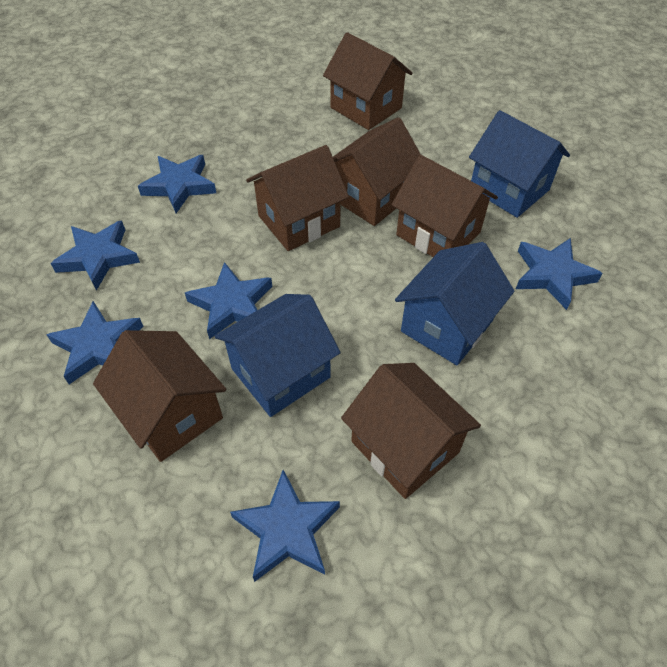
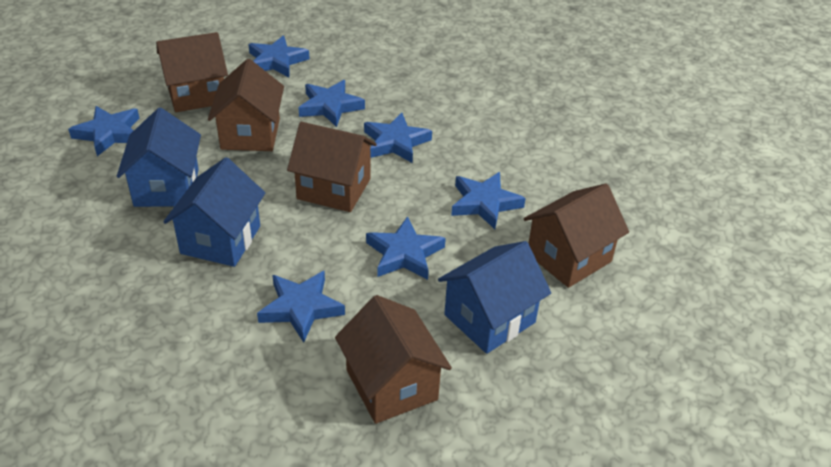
blue star: [46,301,144,384] [50,220,140,291] [138,155,216,213] [185,262,272,339] [230,470,340,582] [516,238,603,310] = 6 -> [68,106,139,156] [248,36,310,77] [257,271,345,343] [299,80,365,127] [364,113,432,163] [366,216,446,280] [451,172,526,229] = 7
brown house: [93,330,226,462] [246,145,349,251] [323,32,413,130] [333,117,421,226] [341,363,481,499] [392,155,498,257] = 6 -> [156,32,228,112] [208,59,284,151] [287,122,377,212] [335,295,452,424] [524,184,629,288] = 5

